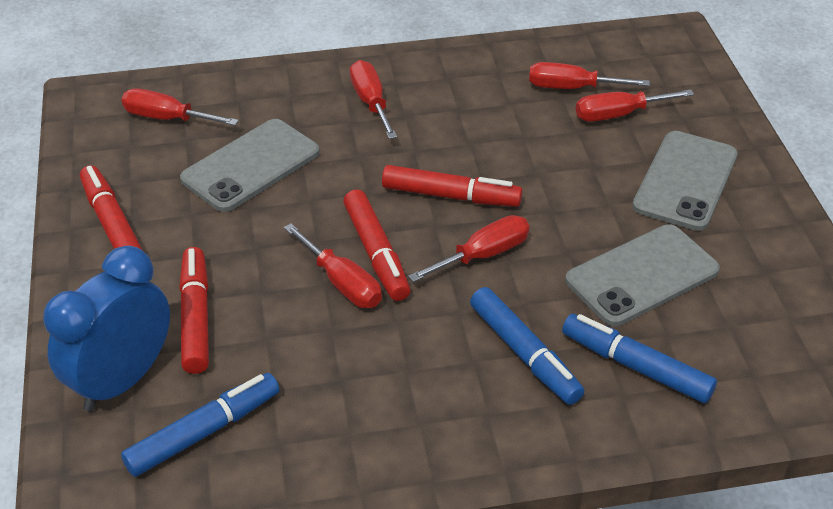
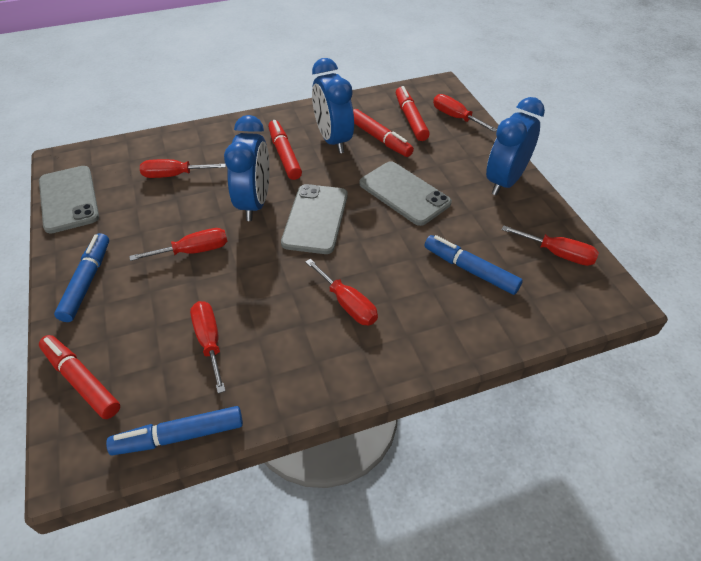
blue clock: [43,246,170,411] = 1 -> [224,115,270,221] [312,58,354,154] [486,97,545,196] = 3

